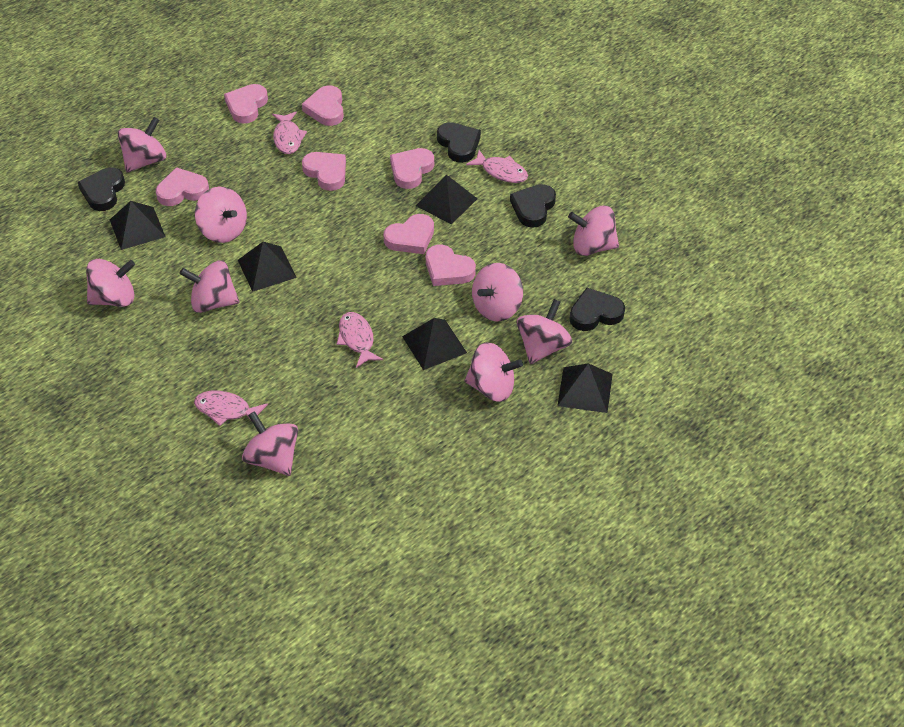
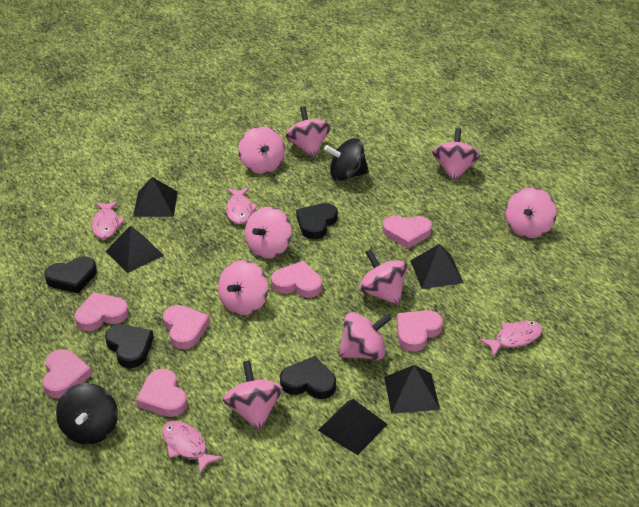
black spinning top: none = 0 -> [56,383,118,445] [324,138,369,181] = 2

